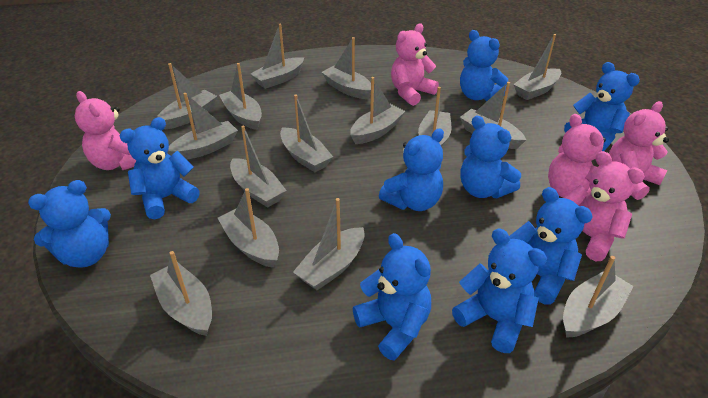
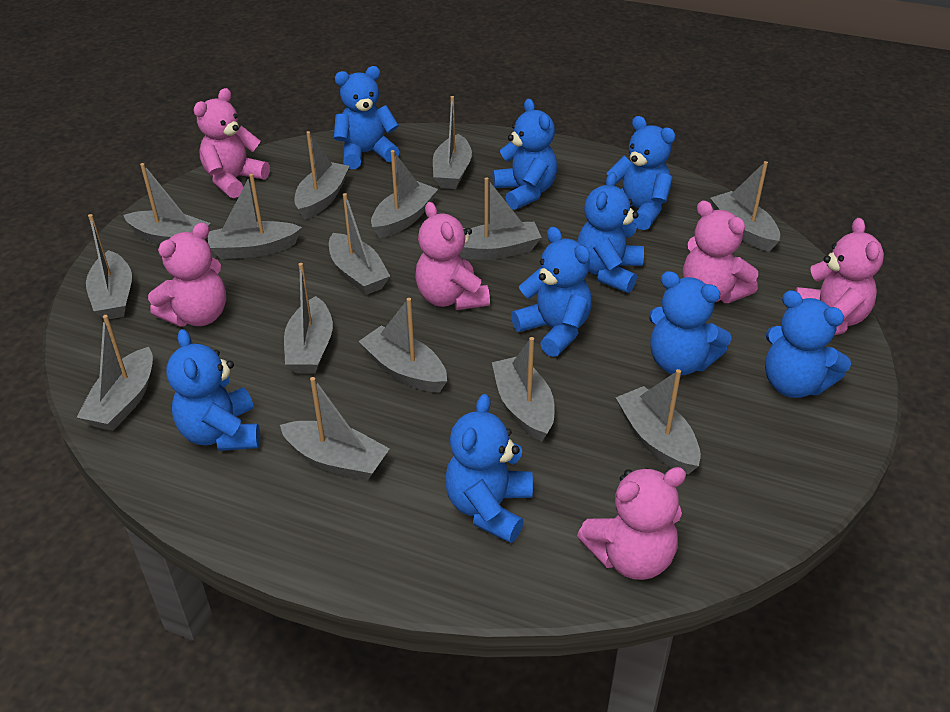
pink teddy bear: [75,91,136,170] [391,23,439,106] [548,114,606,197] [563,151,645,261] [609,101,669,200] = 5 -> [148,222,226,327] [194,88,270,198] [415,202,490,310] [577,467,686,580] [683,200,758,303] [795,218,884,335] = 6

